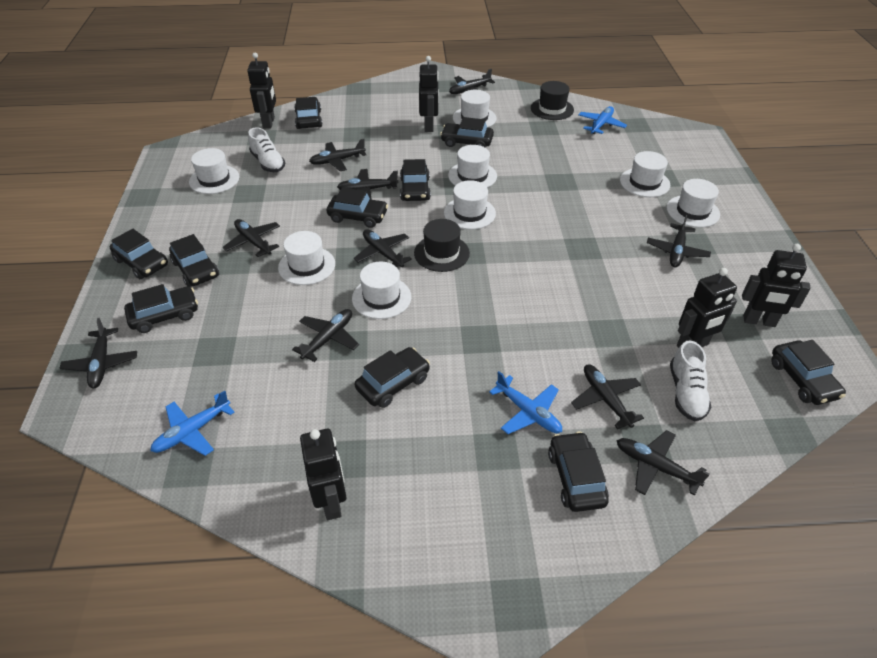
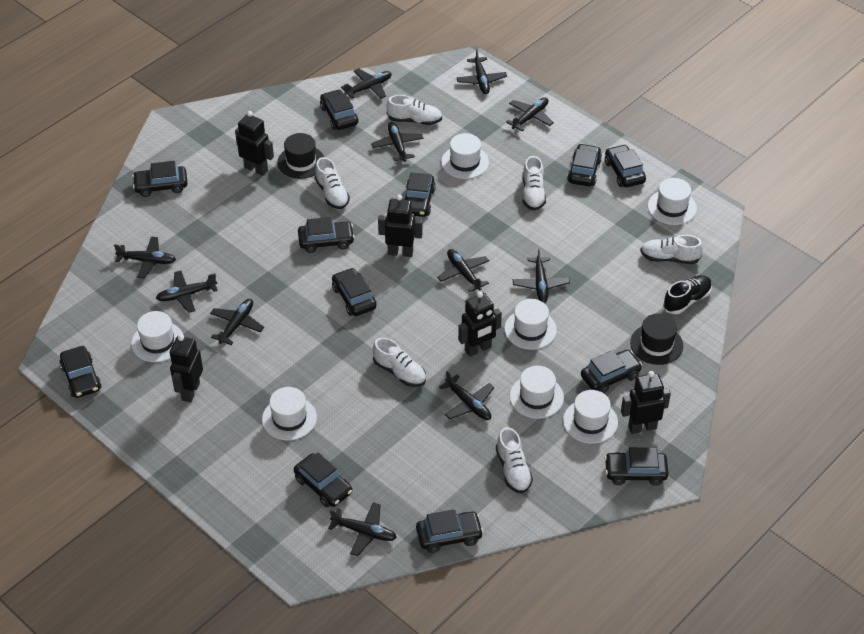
black car: [110,229,168,279] [124,284,198,333] [169,234,219,287] [294,97,322,129] [327,187,388,228] [355,347,430,408] [400,159,431,201] [440,117,494,147] [548,431,609,512] [771,340,846,405] = 10 -> [59,345,102,398] [132,161,187,197] [294,452,352,507] [298,217,355,253] [320,89,359,130] [332,268,377,316] [405,172,436,217] [416,509,484,553] [567,143,602,186] [581,350,642,393] [604,447,668,486] [605,144,646,187] = 12
black plane: [59,318,137,388] [223,219,280,257] [292,309,359,362] [309,139,366,171] [337,169,398,200] [354,229,412,267] [449,69,495,94] [571,364,644,429] [617,430,710,496] [647,214,711,267] = 10 -> [114,237,176,278] [156,271,218,313] [210,299,264,345] [328,502,397,556] [341,68,392,99] [371,122,424,162] [437,249,489,292] [439,371,494,420] [456,49,507,94] [506,97,554,131] [513,248,570,303] = 11
black shoe: none = 0 -> [663,275,712,314] = 1
blue plane: [150,390,235,456] [489,371,562,434] [578,106,627,134] = 3 -> none = 0
white hat: [189,148,240,194] [278,231,335,285] [352,262,411,319] [444,180,496,230] [448,145,497,188] [453,90,497,128] [620,151,670,197] [666,179,720,228] = 8 -> [131,311,184,362] [262,387,317,440] [441,133,489,179] [504,299,557,350] [510,366,564,419] [563,390,618,444] [648,178,697,225] = 7
white shoe: [248,127,285,172] [670,340,712,421] = 2 -> [315,157,350,209] [373,338,426,387] [386,95,442,125] [496,427,533,493] [522,156,546,210] [640,235,703,264] = 6

